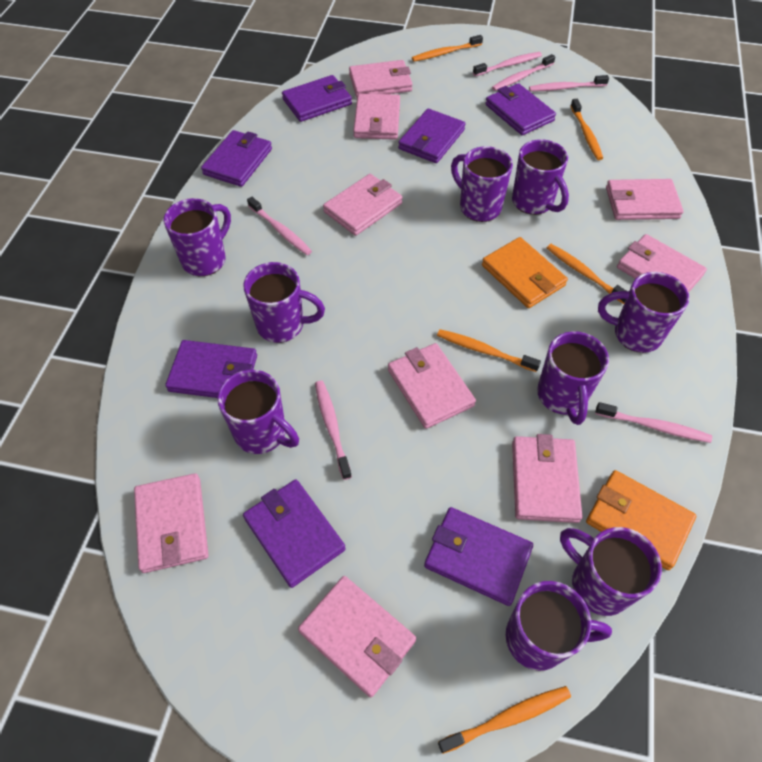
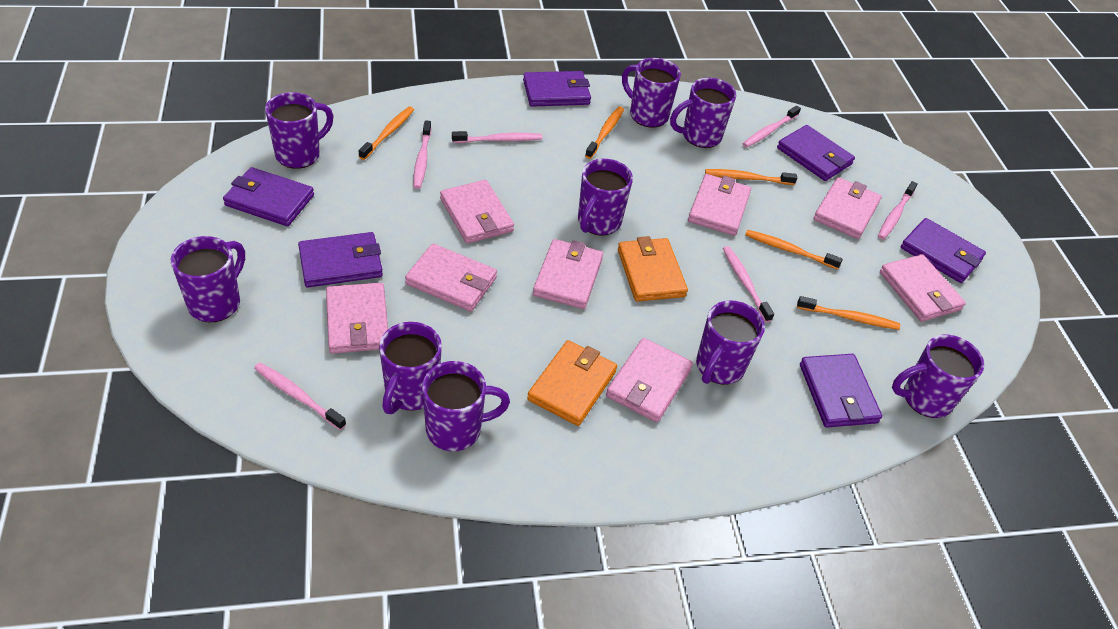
pink wallet: [134,473,209,573] [298,576,416,698] [323,174,403,236] [349,60,413,97] [353,93,400,140] [388,343,476,429] [512,434,582,523] [606,179,684,220] [617,234,707,293] = 9 -> [326,283,388,354] [405,244,497,312] [440,180,514,244] [533,239,603,309] [606,338,693,422] [688,174,751,236] [813,177,882,239] [880,254,966,322] = 8
purple wallet: [165,340,257,398] [201,130,272,187] [243,479,346,588] [282,75,352,122] [398,109,465,163] [424,507,533,606] [485,83,556,135] = 7 -> [223,167,314,226] [298,232,383,287] [523,71,591,107] [777,125,855,181] [800,354,882,428] [901,218,986,283] = 6

